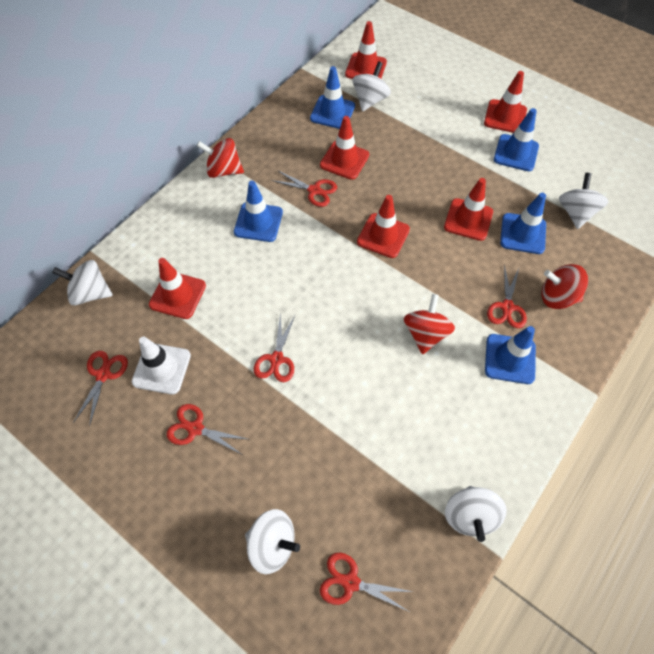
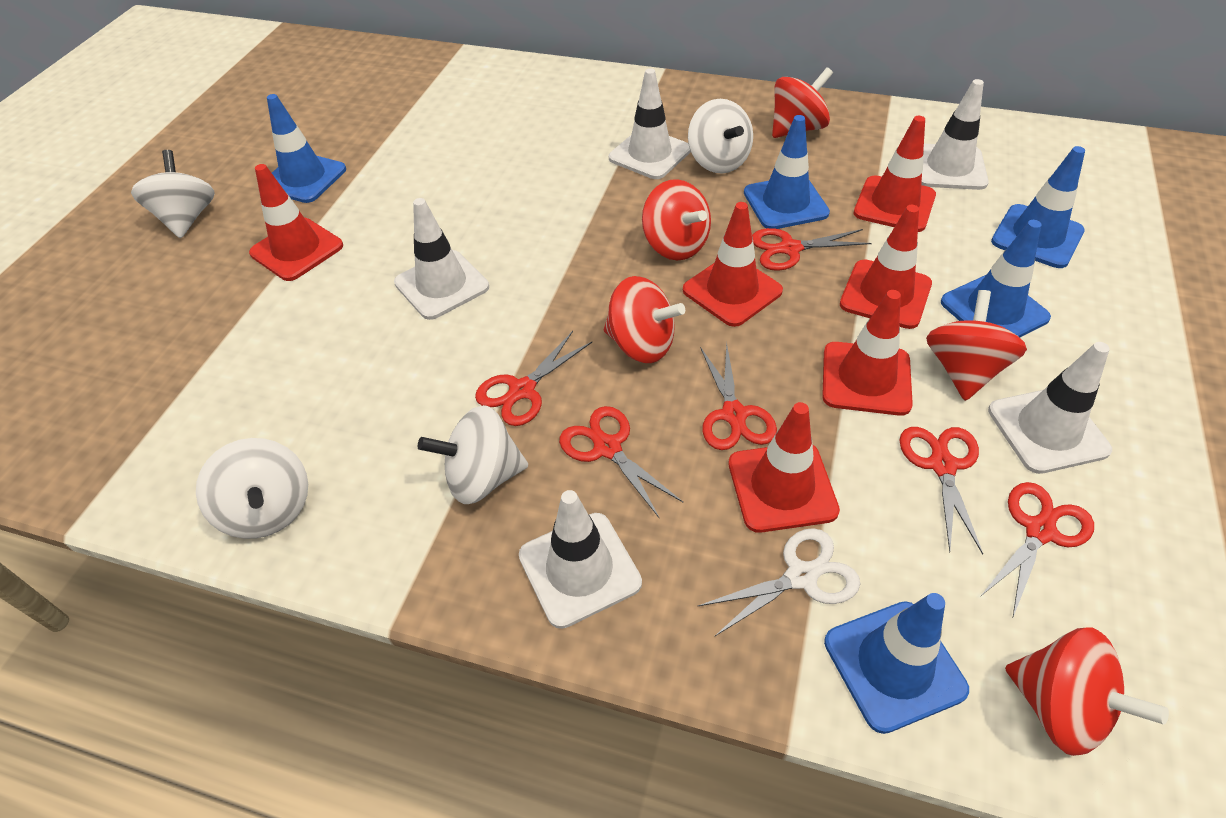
red spinning top: [197,138,244,178] [404,294,455,354] [541,264,588,309] = 3 -> [604,276,685,363] [642,179,711,261] [772,67,833,138] [926,290,1027,401] [1005,627,1169,756] = 5
white scissors: none = 0 -> [697,528,860,637] = 1
white spinning top: [52,260,113,305] [245,509,300,574] [353,61,391,112] [445,486,507,542] [559,173,608,229] = 5 -> [131,150,215,238] [196,438,308,539] [418,405,528,504] [688,99,753,174] = 4
white traffic cone: [132,337,191,395] = 1 -> [394,198,489,320] [519,490,642,629] [609,68,691,179] [921,79,989,190] [988,342,1112,474] = 5

